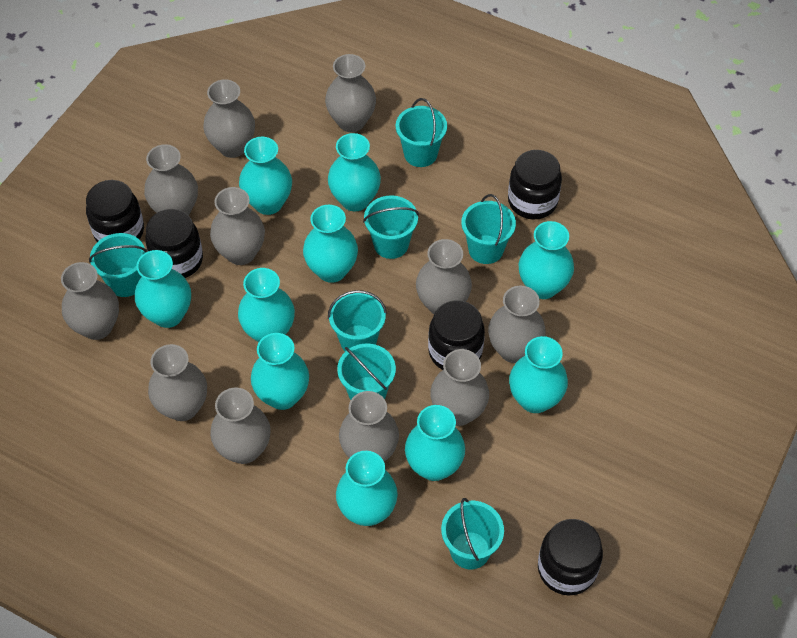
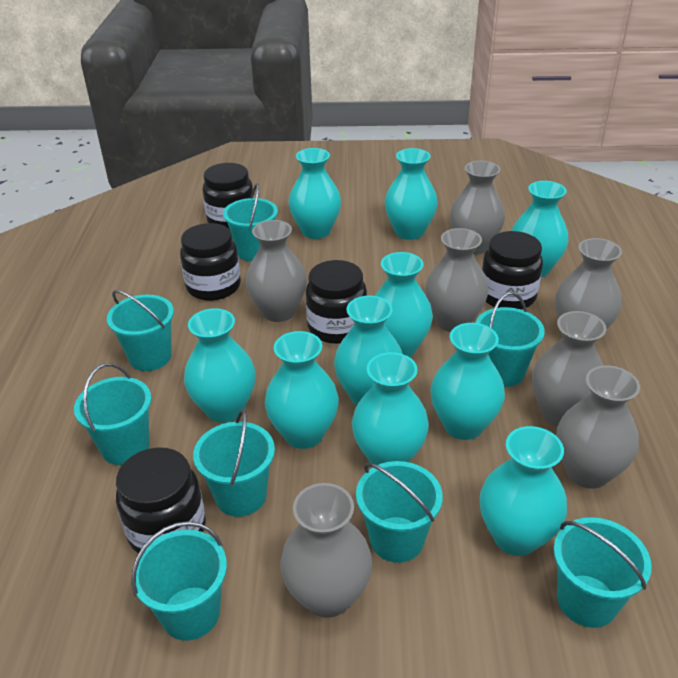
grey vase: [61,262,119,340] [144,144,198,215] [148,344,207,421] [203,79,255,158] [210,187,265,265] [210,388,271,464] [325,54,376,132] [339,391,399,462] [416,239,472,314] [430,349,489,426] [488,286,546,363] = 11 -> [246,220,307,322] [280,483,372,618] [425,228,488,332] [450,161,505,254] [532,311,607,426] [555,238,622,329] [557,366,640,489] = 7
turquoise bucket: [89,233,147,297] [328,290,387,352] [337,344,396,400] [363,195,419,259] [396,98,447,167] [441,498,504,569] [461,194,516,264] = 7 -> [74,363,151,465] [107,290,174,371] [131,521,227,641] [193,409,275,517] [223,183,278,261] [356,461,443,563] [475,292,545,387] [554,517,652,628] = 8

